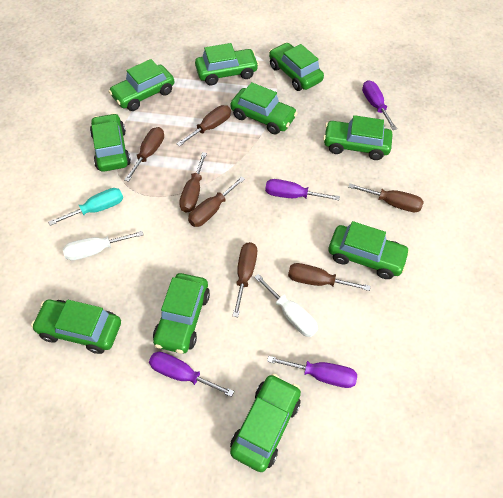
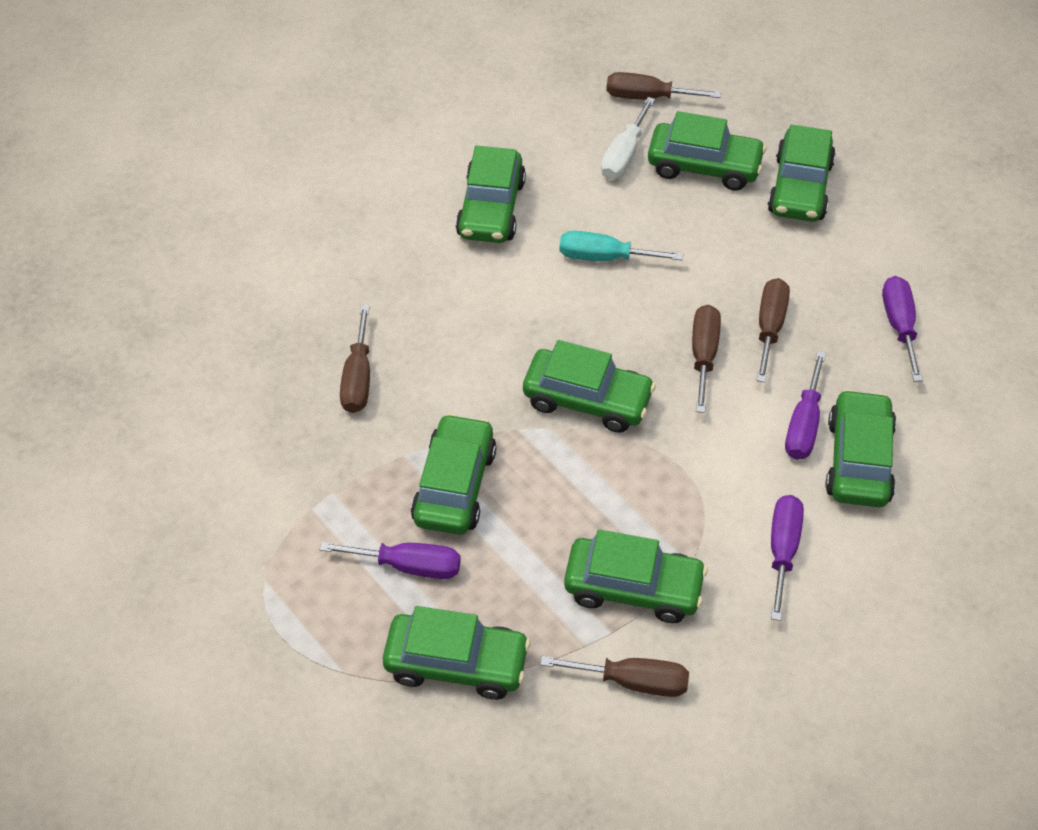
brown screwdriver: [124,127,164,182] [176,105,231,147] [179,152,207,213] [188,176,245,227] [233,242,257,317] [288,263,370,291] [348,183,424,212] = 7 -> [340,305,370,413] [540,656,689,697] [606,72,721,100] [692,305,721,413] [756,278,790,382] = 5
green car: [31,300,121,354] [90,113,131,172] [109,59,174,111] [153,273,210,353] [195,43,259,85] [230,82,297,134] [230,374,301,472] [269,43,324,91] [323,115,392,160] [329,221,410,279] = 10 -> [383,606,530,700] [411,413,496,535] [456,146,526,243] [523,340,656,433] [564,529,708,623] [648,111,766,191] [767,125,836,222] [825,389,897,507] = 8
white screwdriver: [63,231,144,260] [254,274,318,337] = 2 -> [601,97,655,180] = 1

